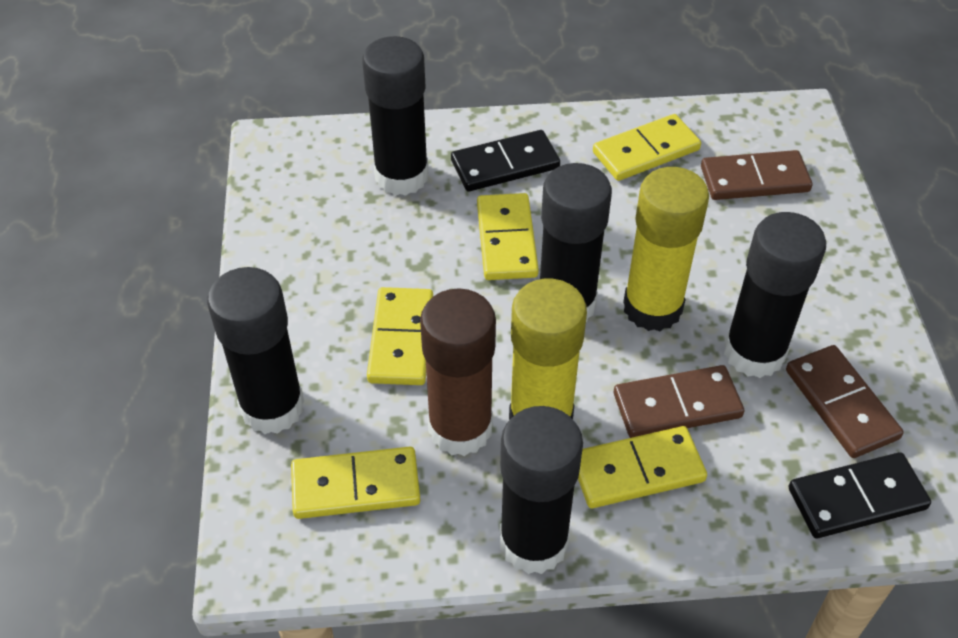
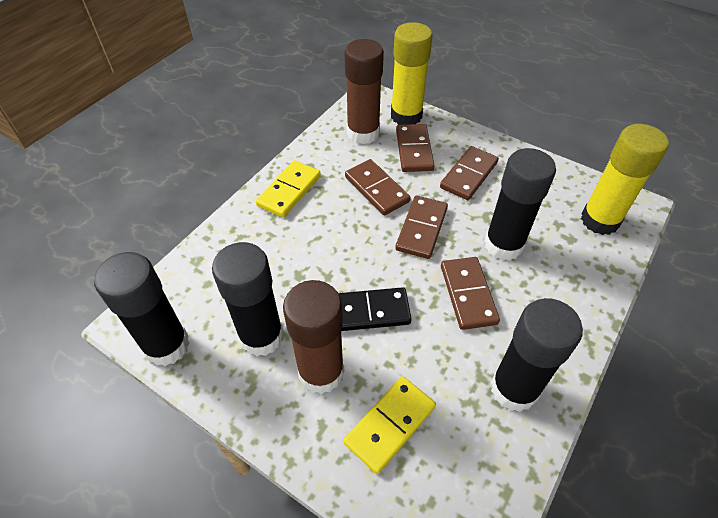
black domino: [451,130,560,191] [788,452,931,538] = 2 -> [339,287,412,331] = 1
black glue stick: [207,267,304,434] [362,36,429,196] [500,406,583,574] [540,163,612,322] [724,212,826,378] = 5 -> [94,252,190,366] [212,242,284,356] [484,148,556,261] [491,298,583,412] = 4
brown domino: [614,365,744,438] [701,150,812,200] [786,345,903,458] = 3 -> [345,159,411,215] [395,196,448,259] [396,124,435,172] [440,146,499,200] [441,257,500,330] = 5
brown glue stick: [420,288,496,456] = 1 -> [283,280,344,394] [344,39,384,145] = 2
yellow domino: [291,447,420,519] [367,287,433,385] [477,193,539,280] [578,426,707,508] [593,114,701,181] = 5 -> [256,160,321,218] [343,376,436,474] = 2

